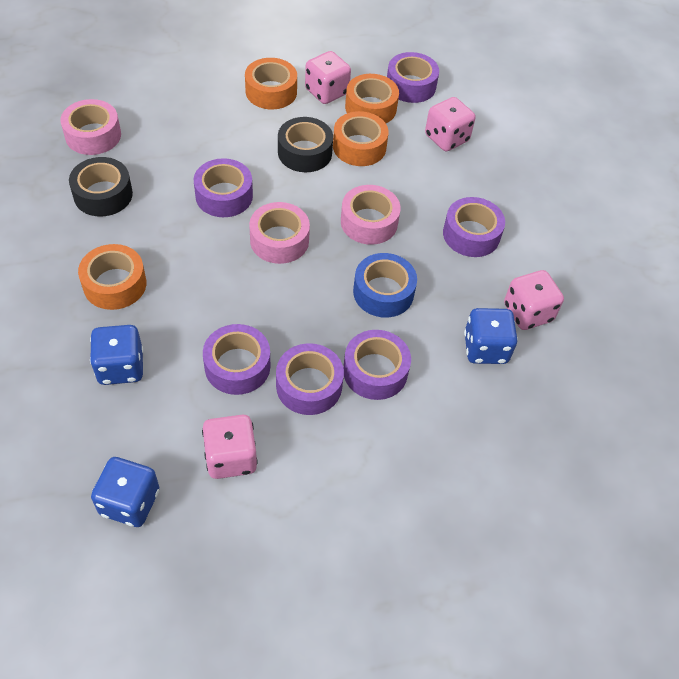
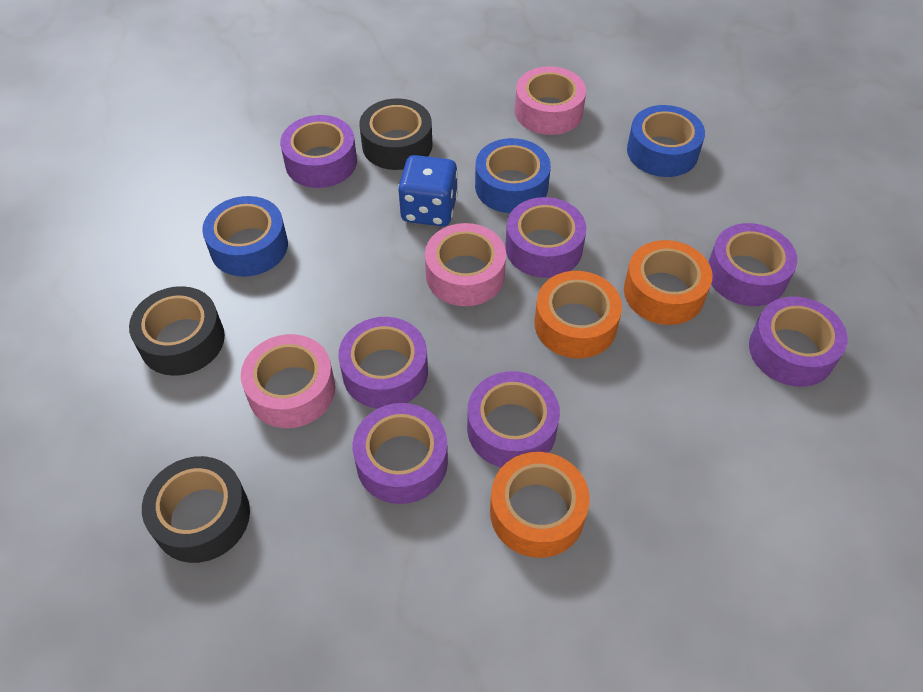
black tape: [69,157,133,216] [278,117,333,172] = 2 -> [129,286,225,376] [142,456,250,563] [359,98,433,170] = 3
blue dice: [90,325,143,385] [91,457,159,527] [464,308,518,364] = 3 -> [398,155,458,226] = 1
blue tape: [353,253,417,318] = 1 -> [202,196,288,277] [475,138,551,213] [627,105,705,177] = 3
orange tape: [78,244,146,310] [245,58,297,109] [333,111,389,166] [345,74,399,123] = 4 -> [490,452,590,558] [534,271,622,358] [624,240,712,325] = 3
pink dice: [202,415,258,479] [305,51,351,104] [425,97,476,151] [504,270,564,330] = 4 -> none = 0
purple tape: [194,158,253,217] [203,324,270,395] [276,343,344,415] [343,330,411,400] [387,52,439,103] [443,197,505,257] = 6 -> [280,115,357,188] [338,317,428,409] [353,403,448,504] [467,371,560,468] [505,197,586,278] [709,223,797,306] [749,296,848,387] = 7

